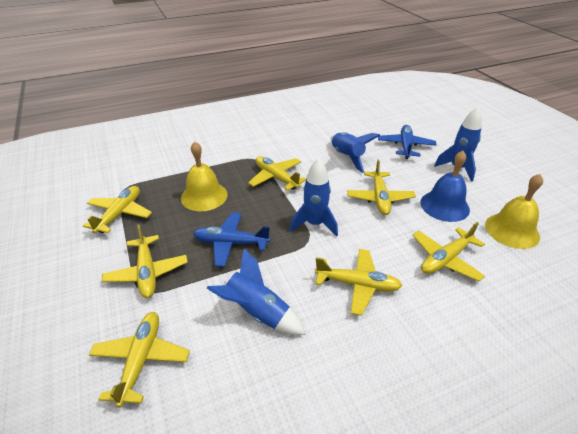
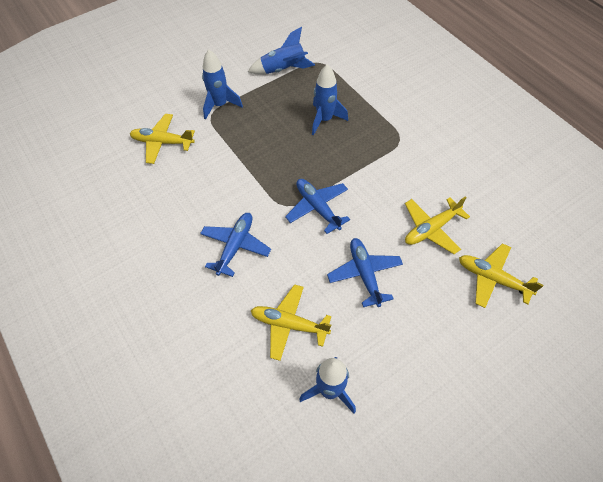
blue bell: [420,151,470,222] = 1 -> none = 0
blue plane: [193,212,270,267] [378,125,436,159] = 2 -> [200,213,271,277] [285,179,350,234] [327,238,403,307] = 3
yellow bell: [181,142,228,211] [485,174,543,249] = 2 -> none = 0
yellow plane: [83,186,152,233] [89,312,190,408] [102,224,188,298] [248,156,306,191] [315,249,402,316] [347,160,416,215] [412,222,485,282] = 7 -> [130,114,195,164] [251,284,331,361] [405,196,470,254] [459,243,543,308] = 4

